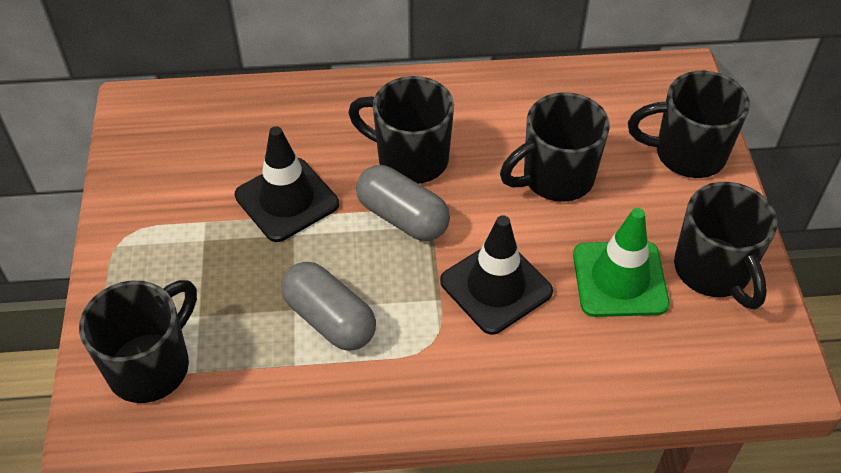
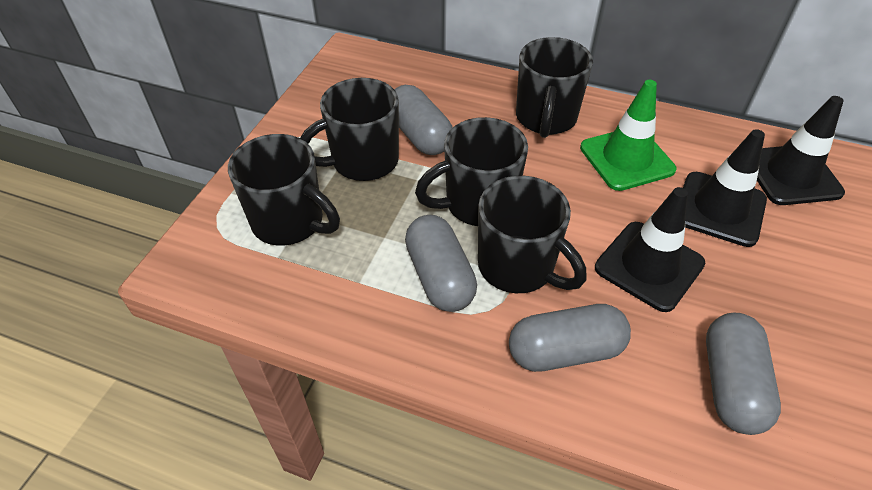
black traffic cone: [235,126,339,242] [440,215,553,335] = 2 -> [595,187,705,312] [683,129,767,247] [757,96,845,205] = 3
grey capsule: [281,262,376,351] [356,165,450,241] = 2 -> [394,85,453,155] [405,215,477,312] [509,304,631,372] [706,313,781,435] = 4

